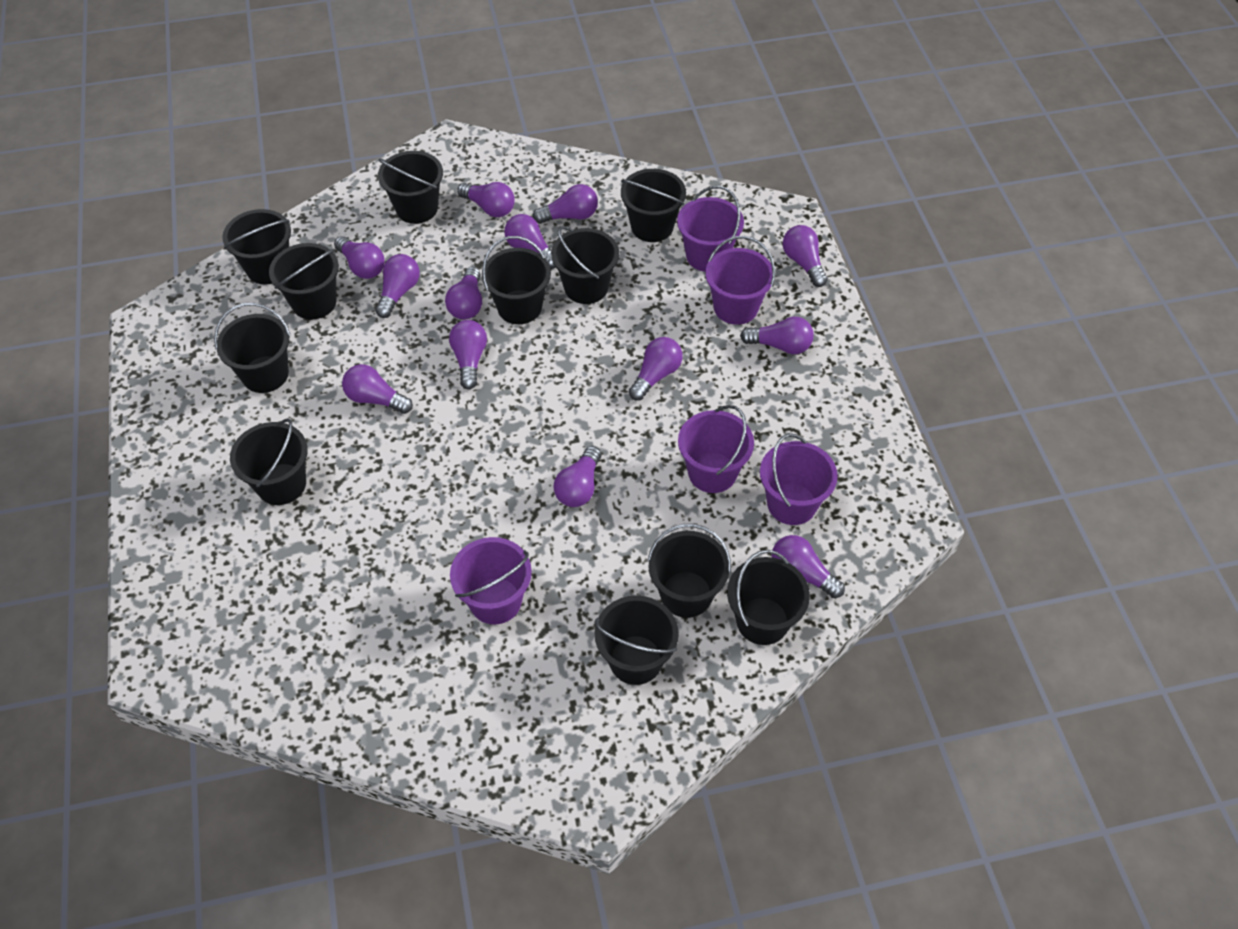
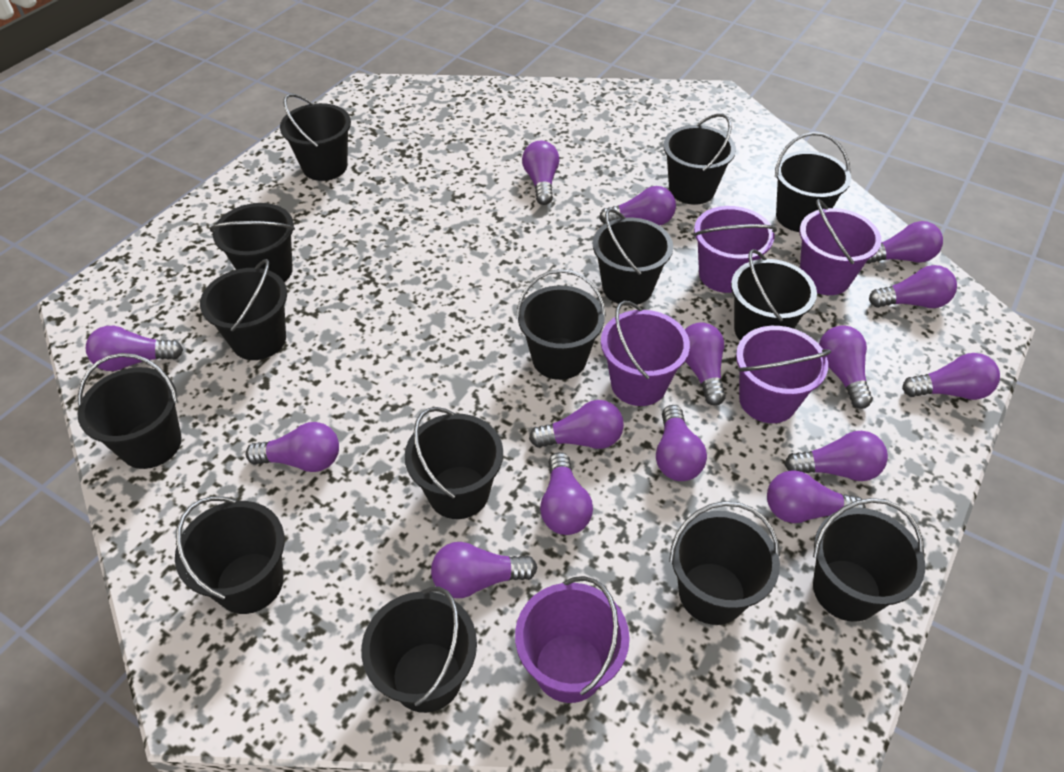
black bucket: [214,303,290,393] [222,209,291,284] [230,418,308,505] [269,243,339,320] [378,151,443,224] [482,236,551,324] [551,226,619,304] [594,595,679,685] [621,169,686,242] [647,524,731,618] [727,550,810,645] = 11 -> [78,353,182,469] [175,496,285,614] [200,259,287,360] [210,203,295,282] [280,94,351,181] [361,587,477,713] [405,407,503,519] [516,269,606,380] [593,209,673,306] [663,113,736,205] [669,501,780,625] [731,249,817,341] [775,132,851,232] [813,498,925,622] = 14
purple light bulb: [334,236,384,279] [342,364,413,414] [375,254,420,318] [445,267,482,319] [449,320,487,389] [457,182,515,217] [504,214,556,269] [532,184,598,224] [554,446,601,507] [629,337,683,400] [740,317,814,354] [772,535,845,598] [783,225,828,287] = 13 -> [86,326,183,371] [246,422,339,472] [431,542,538,598] [522,141,560,205] [529,400,624,449] [540,452,593,535] [599,186,676,226] [656,405,707,481] [685,322,726,406] [767,471,866,523] [785,431,888,481] [819,325,873,409] [866,221,943,264] [869,265,957,308] [902,353,1000,400] = 15

